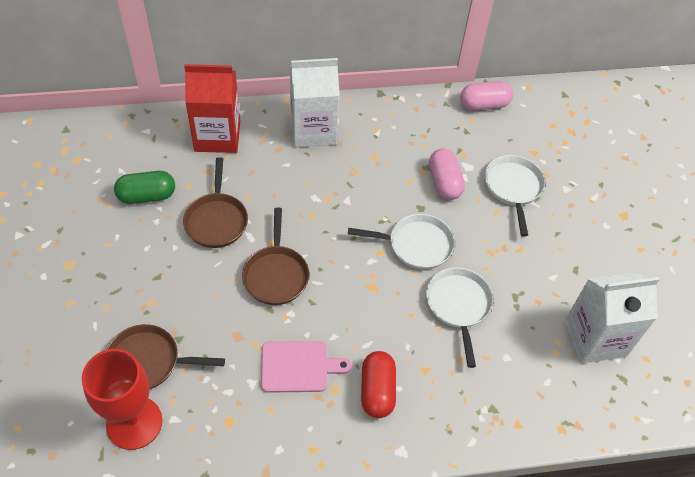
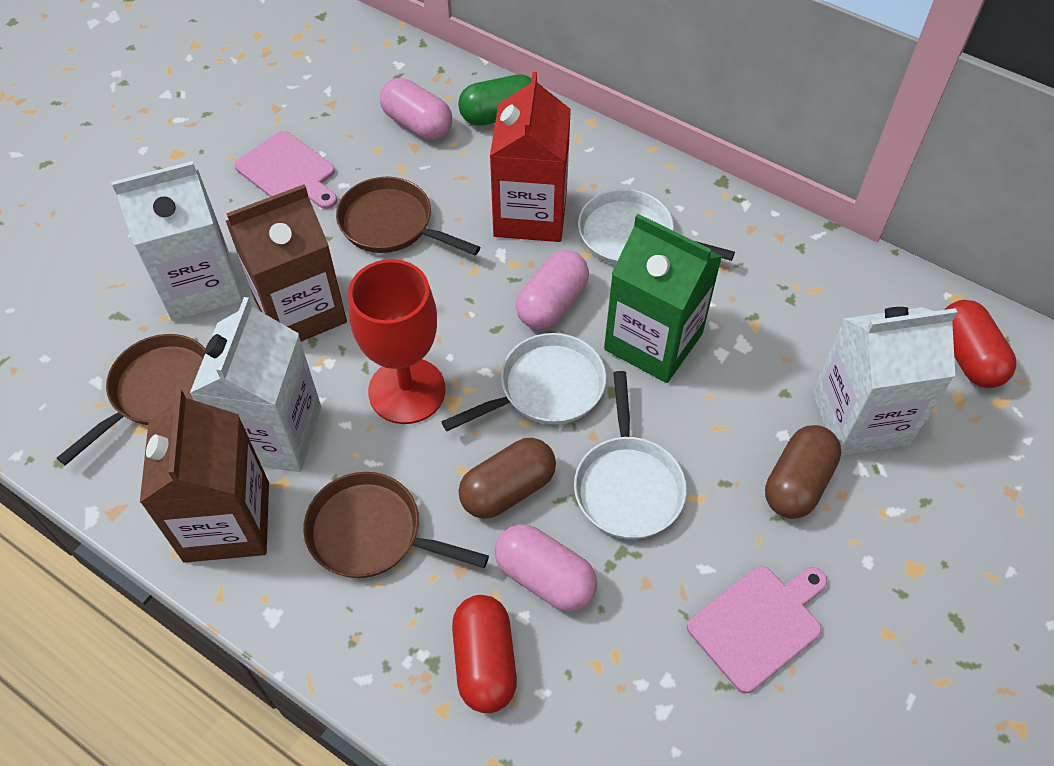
brown capsule: none = 0 -> [459,438,556,519] [765,425,841,519] = 2
brown carton: none = 0 -> [140,389,269,563] [226,184,347,342] = 2
green carton: none = 0 -> [604,214,722,383] = 1
pink capsule: [429,148,465,200] [460,81,513,111] = 2 -> [380,78,452,140] [495,524,597,612] [516,250,589,329] = 3
pink cutting board: [261,341,352,393] = 1 -> [234,131,337,209] [687,566,827,693] = 2
red capsule: [361,351,396,418] = 1 -> [452,595,517,713] [944,300,1016,388] = 2
white carton: [290,58,340,147] [565,272,660,364] = 2 -> [111,161,242,321] [190,297,321,472] [812,307,957,456] = 3

